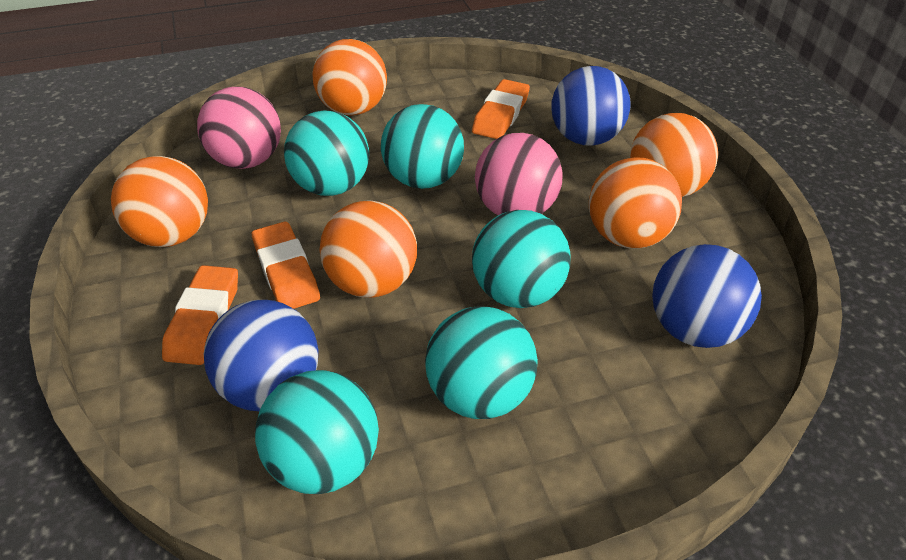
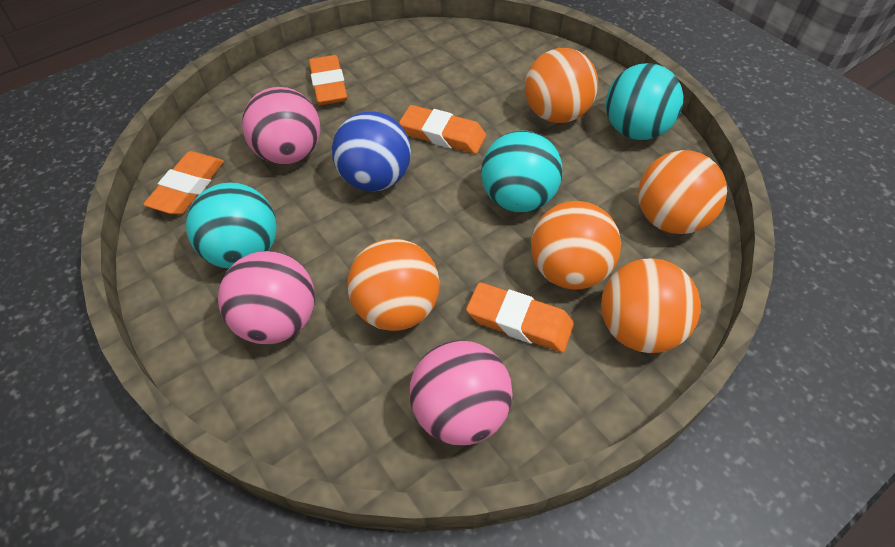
blue ball: [204,300,318,411] [551,66,631,146] [652,244,762,348] = 3 -> [332,111,411,191] = 1
orange eraser: [162,265,238,365] [252,222,320,309] [472,79,530,139] = 3 -> [143,151,224,215] [309,55,347,105] [399,105,486,154] [466,282,574,352] = 4
pink ball: [197,86,281,169] [475,133,563,215] = 2 -> [218,251,315,344] [242,87,320,165] [410,340,513,445] = 3
turquoise ball: [255,370,379,494] [284,110,369,196] [381,104,464,189] [425,306,538,419] [472,210,571,308] = 5 -> [186,183,277,269] [481,131,562,213] [606,63,683,140] = 3

